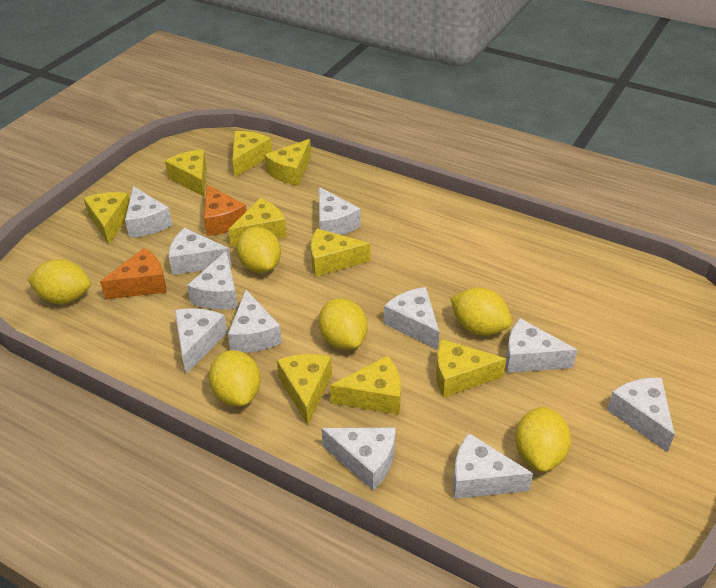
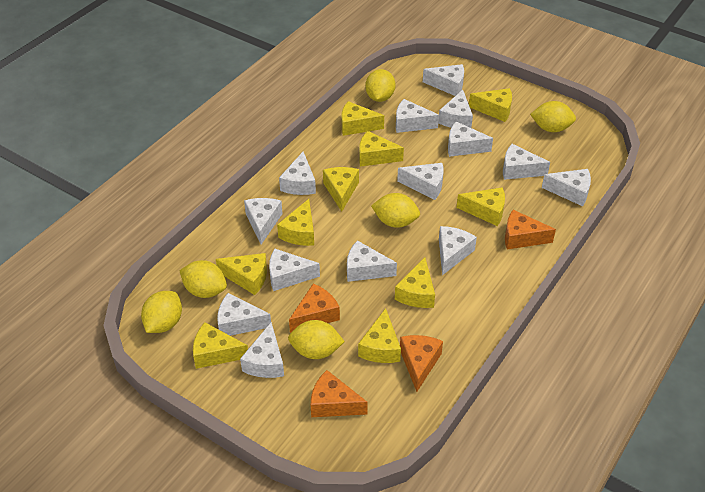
orange cheese: [100,248,167,299] [204,184,247,236] = 2 -> [289,284,340,333] [311,370,368,417] [400,335,443,392] [505,210,556,249] = 4
white cheese: [125,186,172,238] [169,228,232,275] [175,308,227,374] [187,251,238,310] [228,290,282,353] [319,187,361,235] [321,427,396,490] [384,287,439,350] [453,433,533,499] [506,318,577,373] [607,378,675,453] = 11 -> [217,293,271,336] [240,322,284,378] [244,198,282,244] [269,249,320,291] [279,152,316,195] [347,240,397,282] [396,99,439,133] [397,163,443,200] [423,64,464,96] [438,90,473,128] [439,226,477,275] [448,122,493,157] [503,144,550,180] [542,169,591,206] = 14
yellow cheese: [83,192,130,244] [165,149,207,197] [228,198,287,247] [232,131,272,177] [264,139,311,185] [277,354,332,425] [311,228,370,277] [330,355,401,415] [436,339,506,398] = 9 -> [193,322,248,369] [216,253,267,295] [277,199,314,246] [323,167,359,212] [342,101,384,136] [358,308,401,363] [359,131,404,167] [395,257,435,308] [457,187,505,226] [469,88,512,122] = 10

